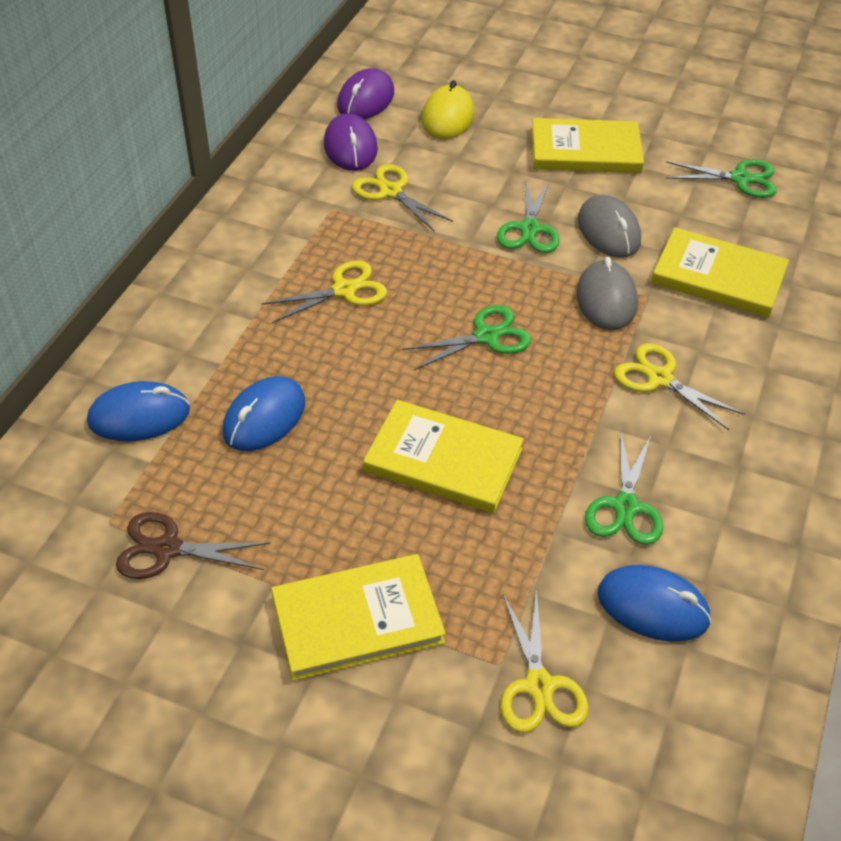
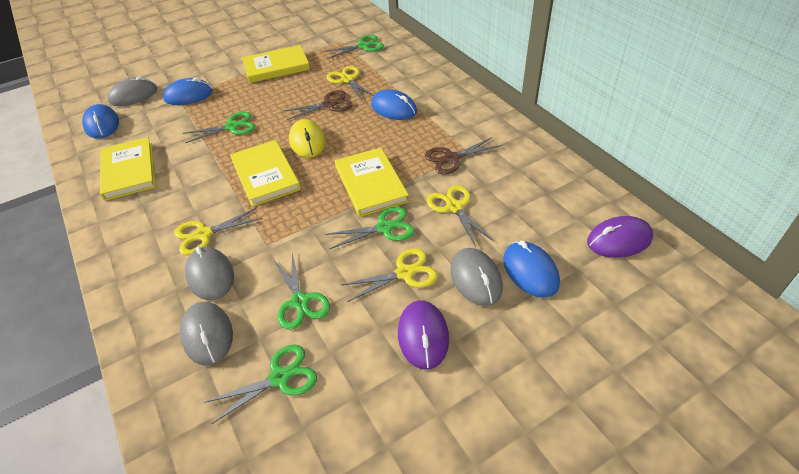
blue mouse: [87,381,190,441] [223,376,305,451] [598,565,712,642] = 3 -> [82,104,119,139] [163,77,213,105] [371,89,417,120] [503,240,560,298] = 4
brown scissors: [116,512,270,579] = 1 -> [283,90,352,120] [425,137,501,175] = 2
green scissors: [402,305,531,370] [497,179,560,253] [585,430,663,545] [666,159,777,198] = 4 -> [183,112,255,143] [204,344,317,424] [273,253,330,330] [323,35,384,59] [325,207,415,249] = 5
grey mouse: [577,257,638,330] [578,195,641,258] = 2 -> [108,76,157,106] [180,302,233,366] [185,246,234,300] [450,248,503,306] = 4

